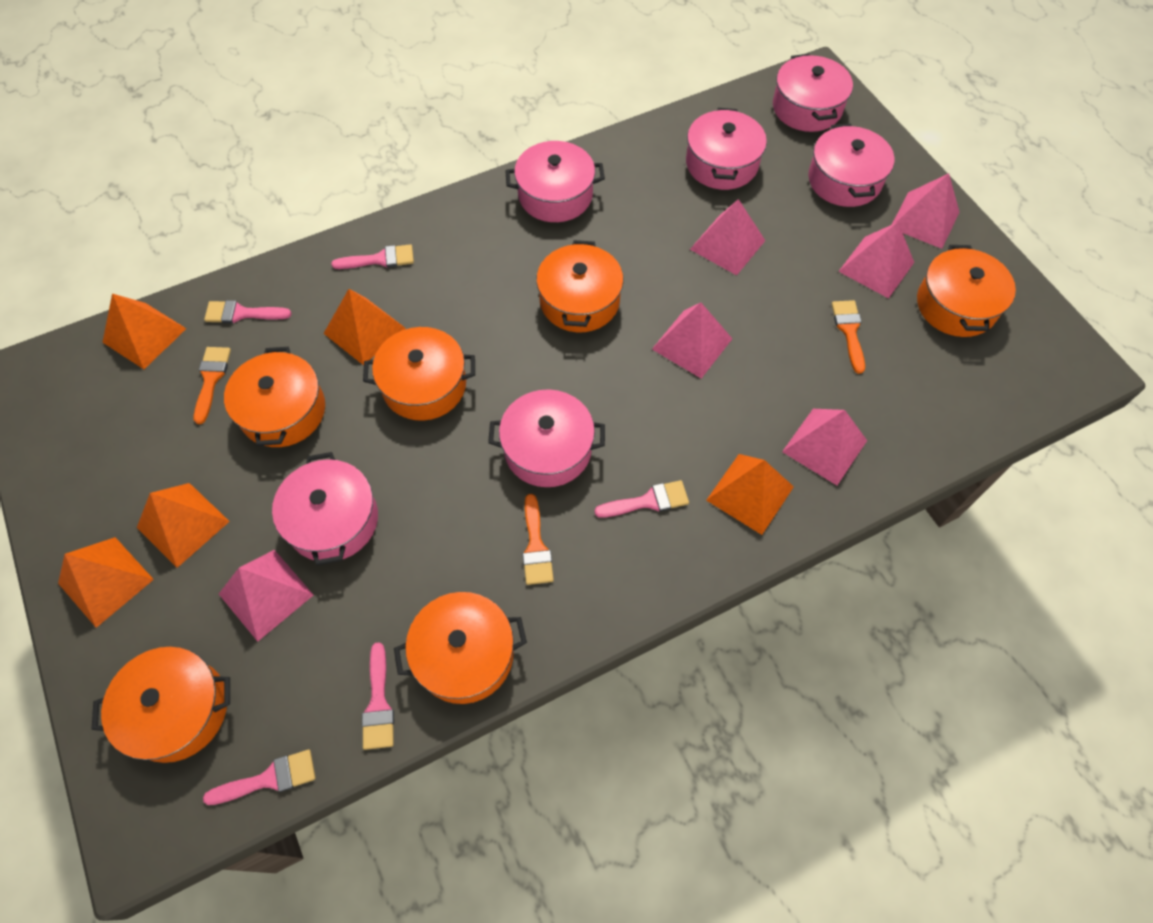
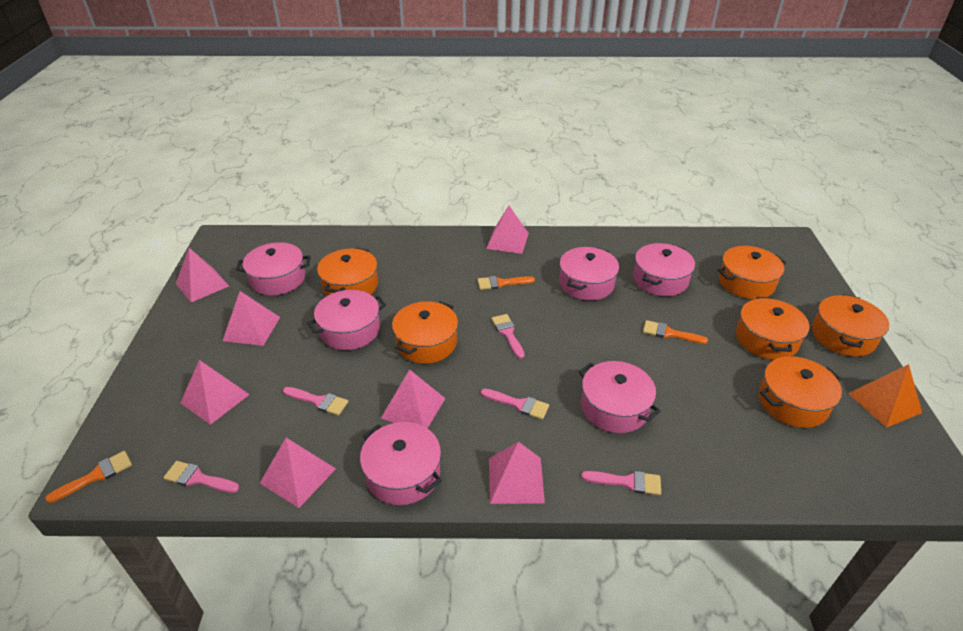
orange pyramid: [58,537,154,628] [102,293,186,369] [137,483,230,568] [323,289,406,365] [706,454,794,535] = 5 -> [848,364,922,428] = 1
pink pyramid: [219,550,313,642] [652,302,732,378] [690,199,766,275] [782,409,867,485] [838,222,914,298] [892,173,959,249] = 6 -> [176,248,229,302] [180,360,250,425] [223,291,280,346] [260,438,336,508] [381,369,446,428] [486,206,529,254] [489,442,545,504] = 7

